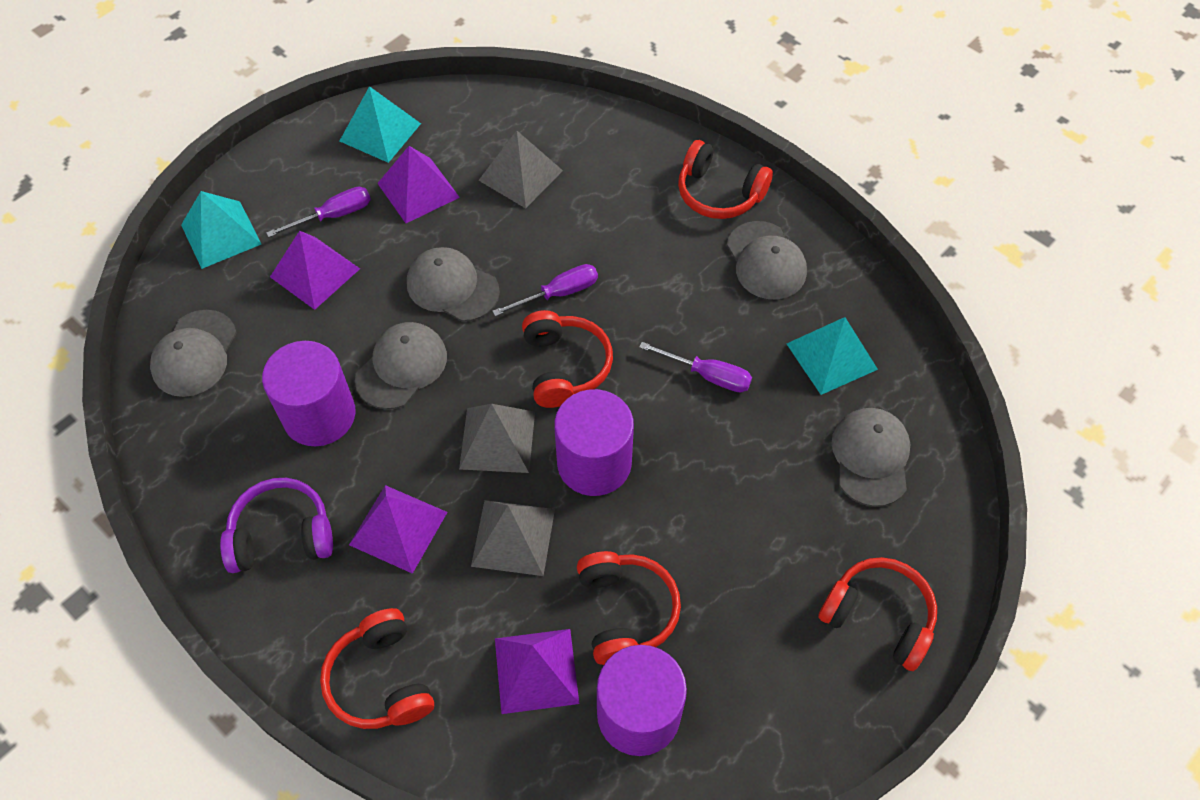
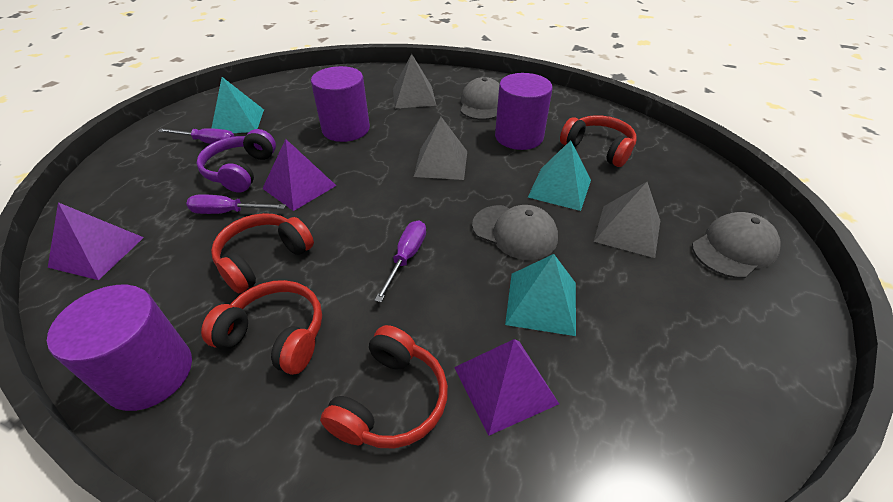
grey cap: [150,310,236,397] [355,322,447,410] [407,247,500,322] [727,221,807,299] [832,408,910,507] = 5 -> [460,77,499,120] [472,205,558,260] [692,212,781,278] = 3
purple pyramid: [270,231,360,310] [349,485,447,574] [377,146,460,223] [495,629,579,714] = 4 -> [48,202,144,280] [262,139,337,211] [454,339,559,436] = 3
red headphones: [320,608,434,729] [522,310,613,408] [577,551,681,665] [678,140,773,219] [818,557,937,671] = 5 -> [201,280,322,375] [211,213,314,293] [320,325,448,449] [560,115,637,167] = 4

